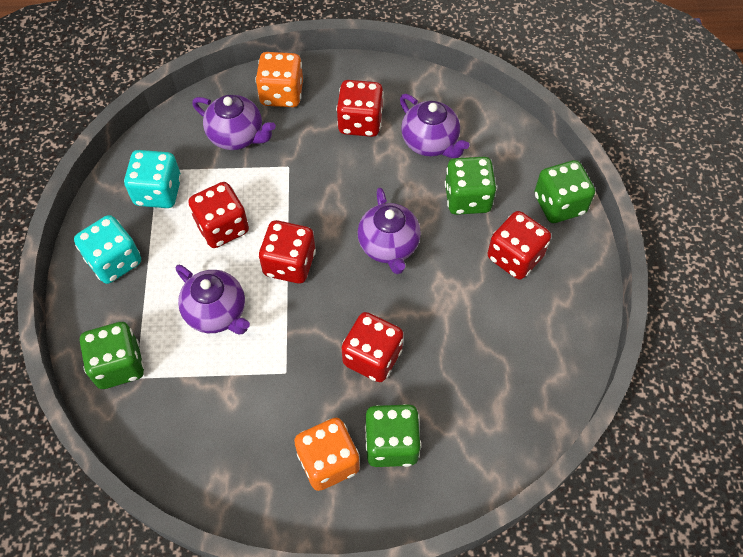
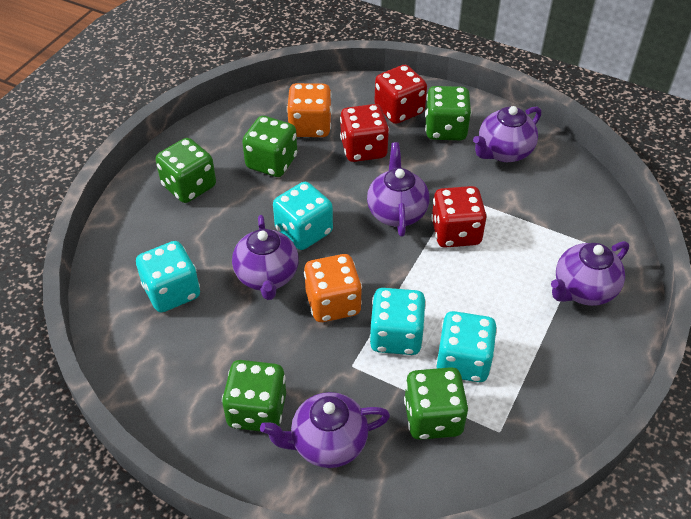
green dice: [80,322,144,389] [365,404,421,467] [445,157,497,215] [534,160,595,223] = 4 -> [156,138,216,203] [222,360,286,432] [242,116,297,177] [404,367,469,440] [425,86,471,140] = 5
purple teapot: [176,265,250,334] [192,95,276,150] [357,187,421,274] [400,94,469,158] = 4 -> [232,215,299,300] [260,392,390,468] [367,142,430,237] [473,106,541,162] [551,241,629,306] = 5
red dice: [188,182,249,248] [259,220,316,284] [336,80,384,137] [342,312,403,382] [488,211,551,279] = 5 -> [340,104,389,162] [374,65,427,124] [431,186,487,248] = 3
turquoise dice: [74,215,141,284] [124,150,181,208] = 2 -> [136,241,200,312] [273,182,333,250] [369,288,426,355] [436,311,497,382] = 4

